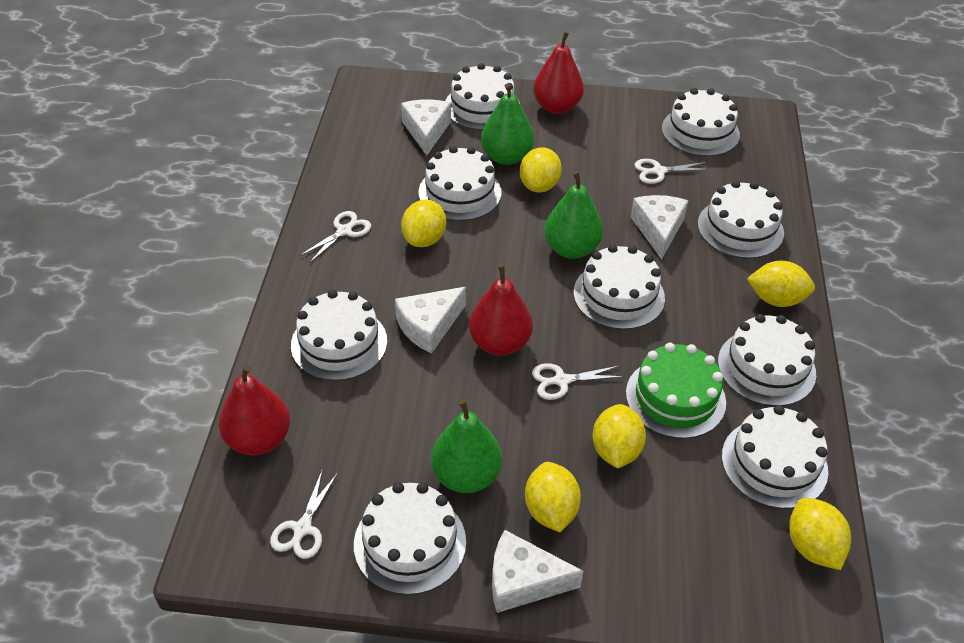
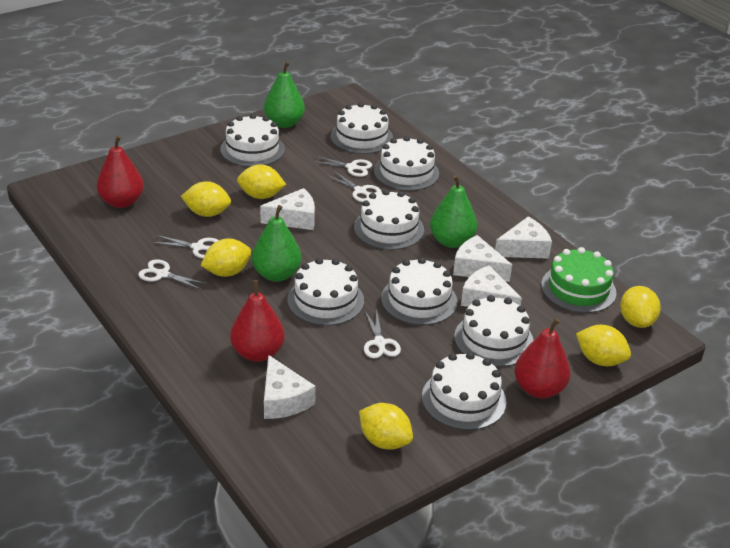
white cake: [291,290,387,381] [354,482,466,595] [419,146,502,221] [445,63,520,130] [574,244,665,330] [662,88,740,156] [698,180,784,259] [718,314,816,406] [722,405,828,509] = 9 -> [220,114,285,167] [287,258,364,326] [331,102,393,154] [354,189,424,250] [374,136,439,191] [381,257,457,325] [422,352,507,430] [454,295,534,367] = 8
white cheese: [395,287,466,353] [401,99,451,155] [492,530,583,613] [630,195,688,259] = 4 -> [260,188,315,230] [264,355,316,419] [453,235,512,282] [461,265,522,307] [495,217,552,259] = 5
white scissors: [270,471,337,559] [300,211,371,262] [532,363,624,400] [635,159,710,184] = 4 -> [138,259,207,290] [153,235,219,259] [311,156,372,177] [327,171,381,202] [364,309,401,358] = 5

